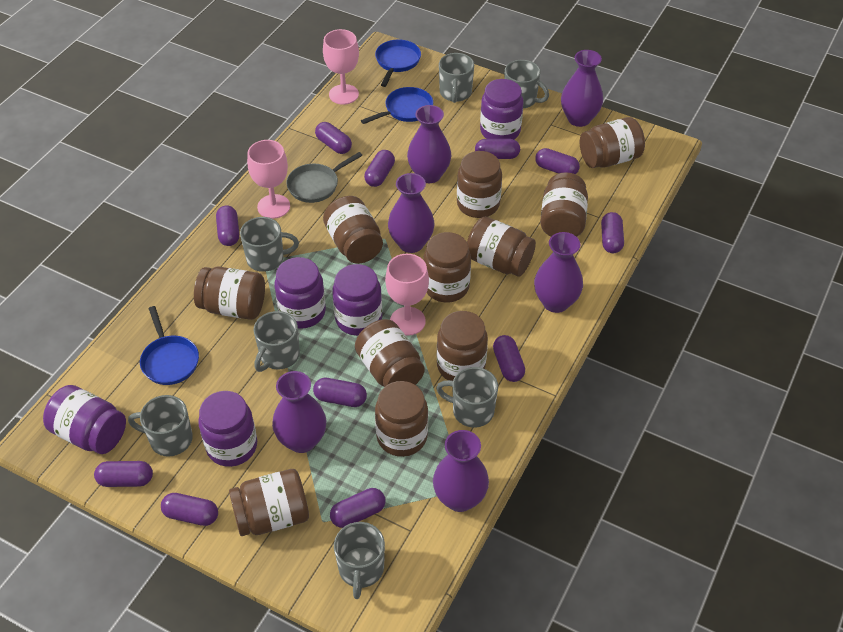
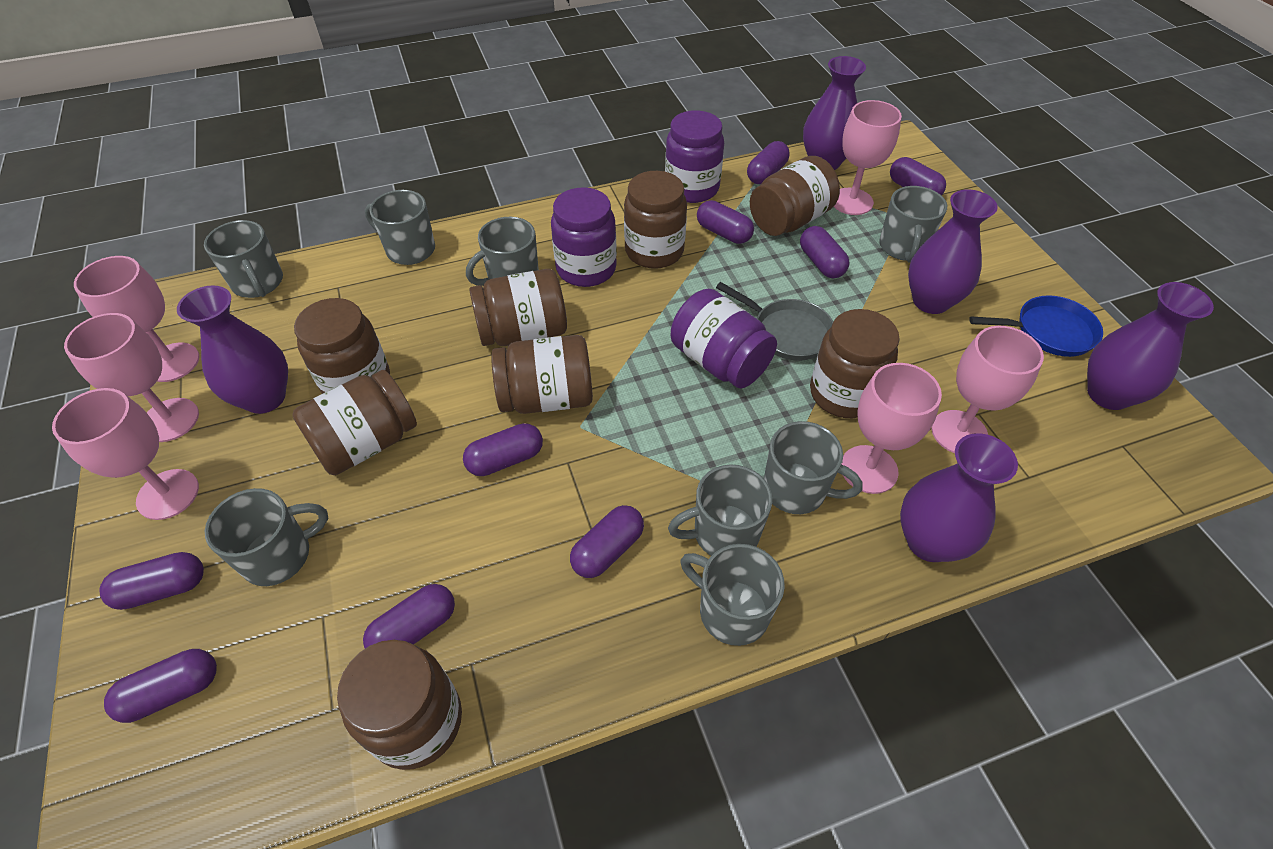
blue pan: [140,306,199,385] [361,87,433,124] [375,40,421,87] = 3 -> [969,295,1103,357] = 1
brown jar: [194,266,265,320] [229,469,309,536] [323,196,383,264] [355,319,425,387] [375,381,428,457] [424,232,471,302] [437,311,488,381] [457,151,502,218] [467,217,536,276] [540,172,588,237] [580,117,645,168] = 11 -> [292,370,417,475] [294,298,390,394] [337,640,462,770] [469,269,567,346] [491,335,593,414] [624,171,687,269] [750,156,840,236] [810,309,900,418] = 8
grey mug: [128,395,193,457] [240,217,299,272] [254,311,300,372] [334,522,385,599] [436,367,498,427] [439,53,474,103] [504,60,549,109] = 7 -> [204,220,283,298] [205,488,328,586] [365,190,435,265] [466,217,539,286] [668,464,772,556] [680,544,785,646] [764,421,863,514] [879,186,947,262] = 8
pink goblet: [247,140,290,219] [323,29,359,105] [385,254,429,336] = 3 -> [52,388,199,520] [64,313,199,442] [74,256,199,382] [834,100,902,215] [842,363,942,494] [931,326,1044,453] = 6
purple capsule: [94,461,153,487] [161,493,218,526] [216,206,239,246] [313,378,367,407] [315,122,352,154] [330,488,385,528] [364,150,395,187] [475,139,520,159] [493,335,525,382] [535,148,580,174] [601,212,624,253] = 11 -> [100,552,204,610] [104,649,217,723] [363,584,455,649] [463,423,543,476] [570,505,644,578] [697,200,754,244] [747,141,789,184] [800,226,849,278] [890,157,946,195] = 9
purple jar: [43,385,126,454] [198,391,257,467] [275,257,326,329] [332,264,382,336] [480,79,523,139] = 5 -> [551,187,617,287] [665,110,724,203] [671,289,777,388] = 3
purple vase: [272,371,326,453] [388,173,435,253] [407,105,451,183] [433,430,489,512] [534,232,583,313] [561,50,603,127] = 6 -> [177,285,288,414] [803,56,866,170] [900,433,1018,562] [908,189,998,314] [1087,282,1214,410] = 5

